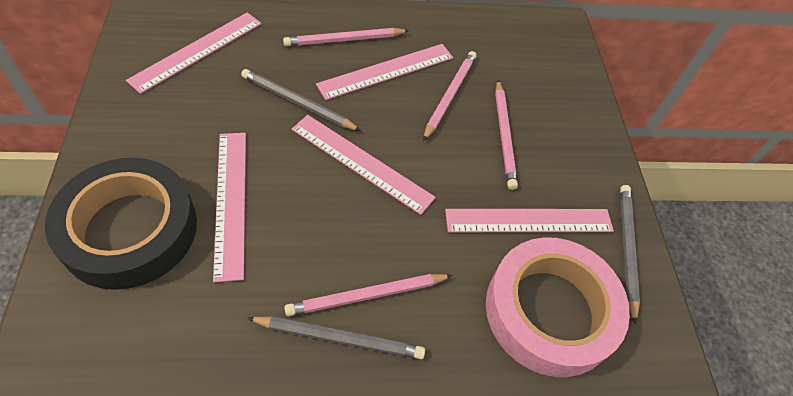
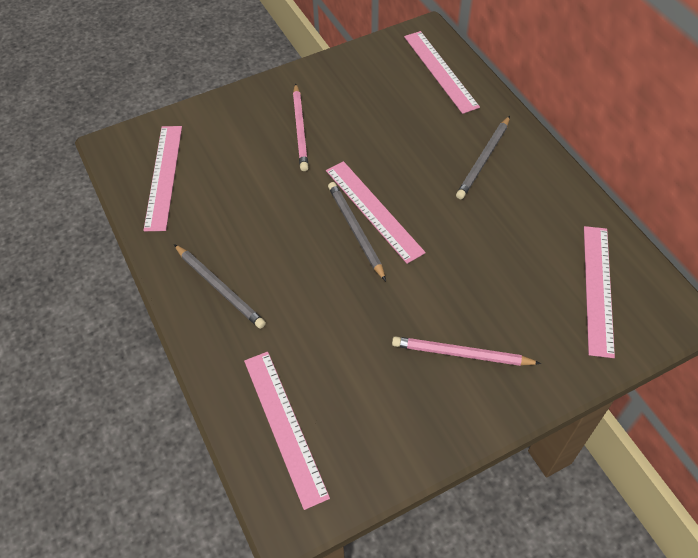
black tape: [45,158,197,290] = 1 -> none = 0
pink pencil: [283,28,409,46] [284,274,453,316] [423,51,476,141] [495,80,518,190] = 4 -> [293,83,309,171] [392,336,541,366] = 2
pink tape: [486,237,630,377] = 1 -> none = 0

